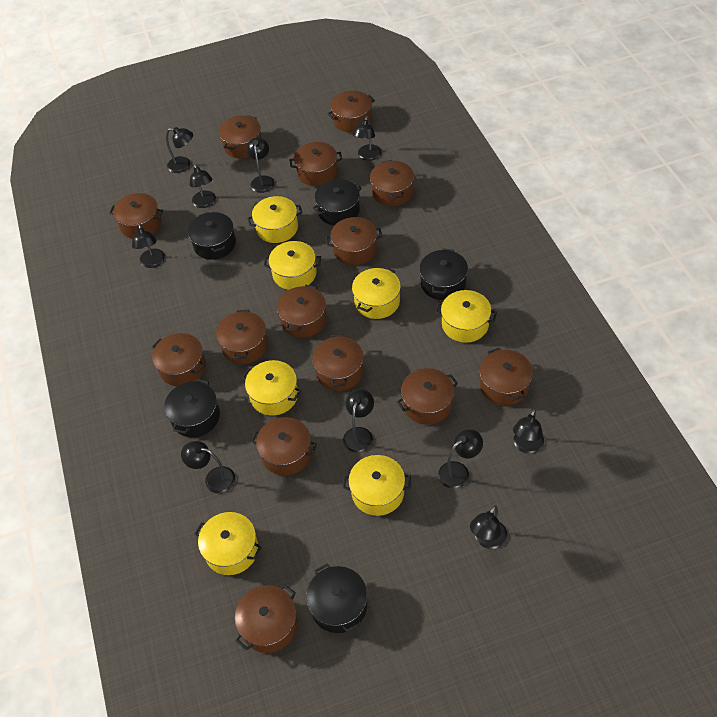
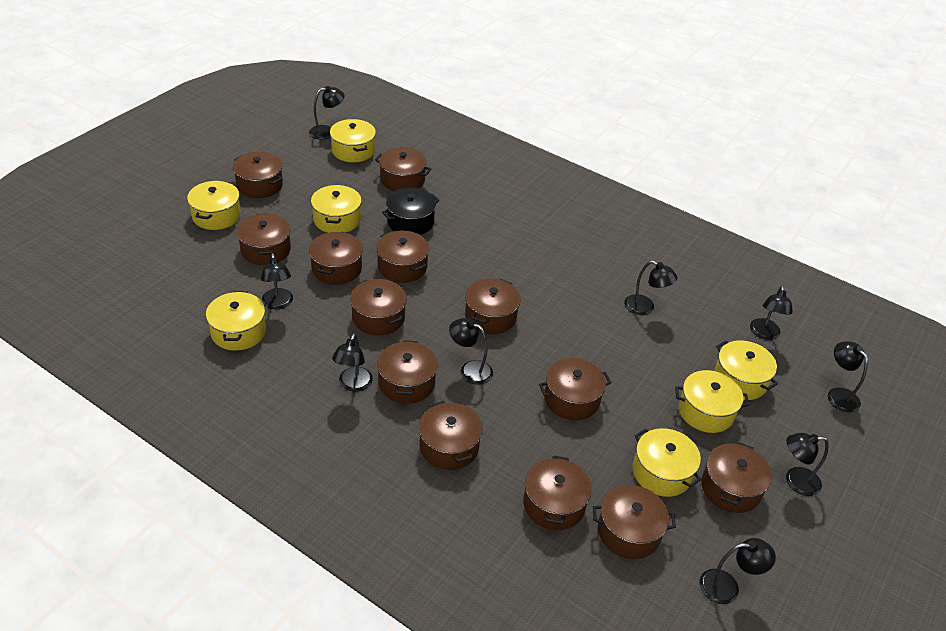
black lamp: [132,224,165,268] [166,127,193,173] [181,441,236,494] [190,164,216,208] [246,138,274,193] [343,389,374,453] [352,116,381,161] [438,429,483,489] [470,505,507,549] [513,409,544,454] = 10 -> [261,253,293,309] [309,86,345,140] [332,334,373,392] [449,318,493,385] [624,261,678,315] [699,538,776,604] [750,286,793,340] [786,433,829,496] [828,341,868,412] = 9
black pot: [164,379,220,437] [188,212,236,260] [306,564,367,633] [313,179,362,225] [419,248,468,300] = 5 -> [382,188,439,235] = 1
brown pot: [109,193,163,239] [152,333,206,386] [216,310,268,364] [219,115,262,158] [235,584,298,653] [251,417,317,476] [277,285,327,338] [289,142,342,186] [312,334,364,391] [325,217,382,265] [327,91,375,133] [370,160,414,206] [397,368,458,425] [479,348,533,405] = 14 -> [233,152,283,198] [237,213,291,265] [309,232,363,285] [350,279,407,336] [375,147,431,191] [376,231,429,283] [377,340,438,404] [419,401,483,470] [465,279,521,334] [523,455,592,530] [539,358,612,420] [593,485,676,559] [701,442,772,513] = 13

